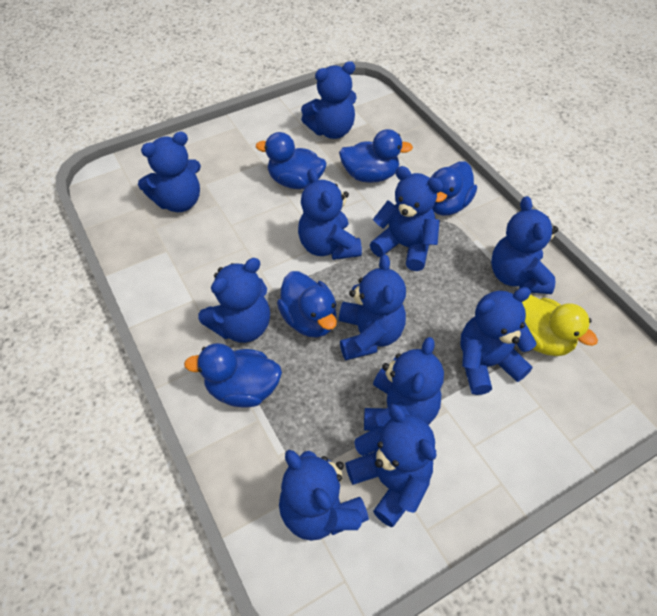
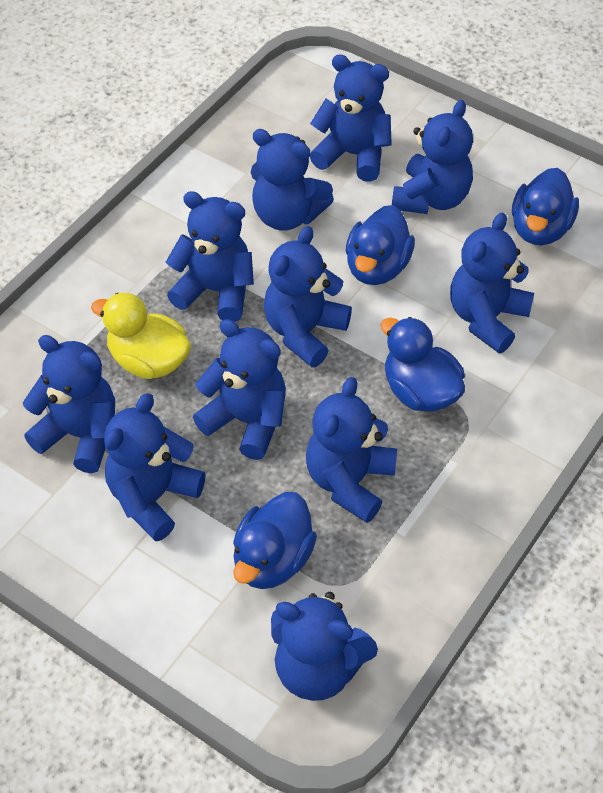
blue duck: [184,343,282,407] [256,132,326,189] [277,271,337,338] [339,129,413,183] [430,161,477,216] = 5 -> [233,492,317,589] [346,205,415,285] [381,317,465,412] [512,168,579,245] = 4

